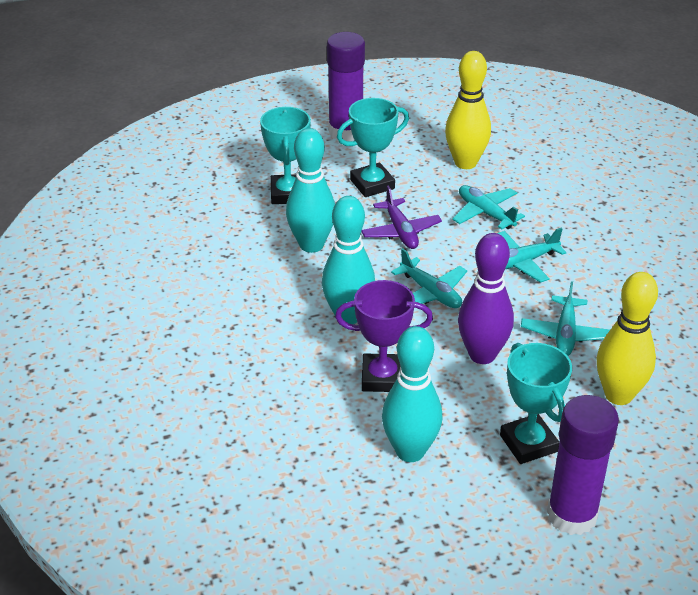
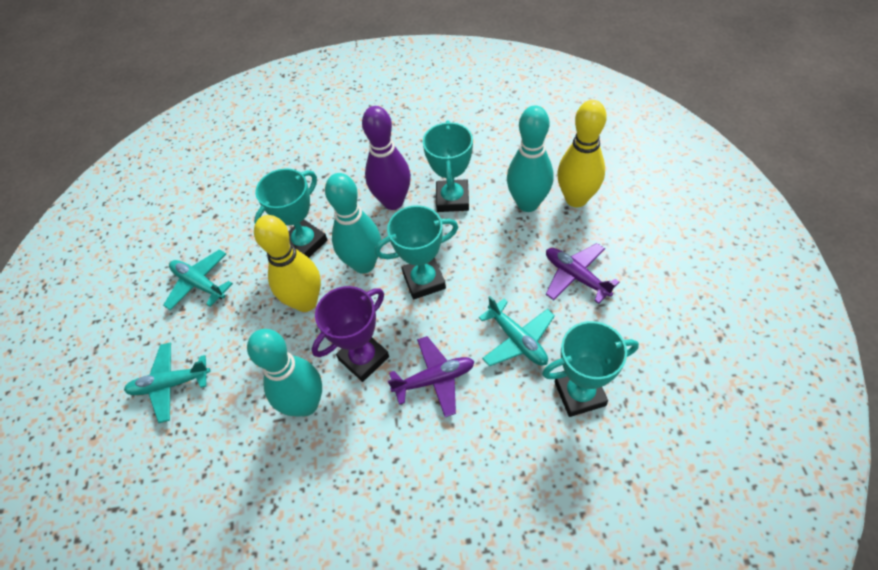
purple glue stick: [327,32,365,141] [547,395,619,535] = 2 -> none = 0
purple plane: [361,185,442,249] = 1 -> [388,336,475,417] [546,243,619,304] = 2
turquoise plane: [391,248,467,308] [452,185,525,230] [497,227,566,283] [521,281,610,356] = 4 -> [124,342,210,423] [163,249,233,310] [479,296,555,366] = 3
turquoise trophy: [260,107,311,204] [337,98,409,197] [500,343,572,464] = 3 -> [254,168,328,258] [375,205,458,299] [423,120,473,212] [542,321,639,417] = 4

